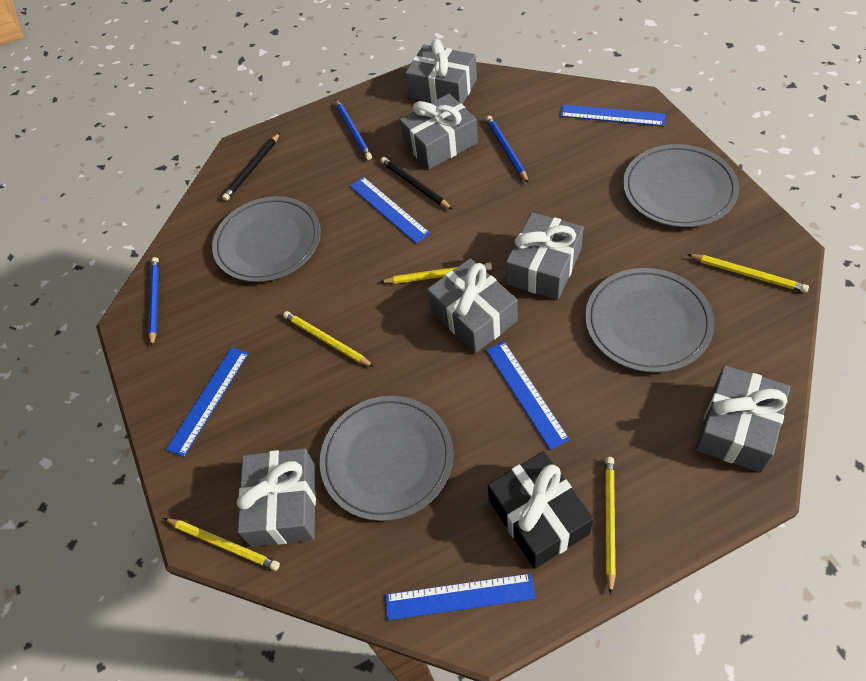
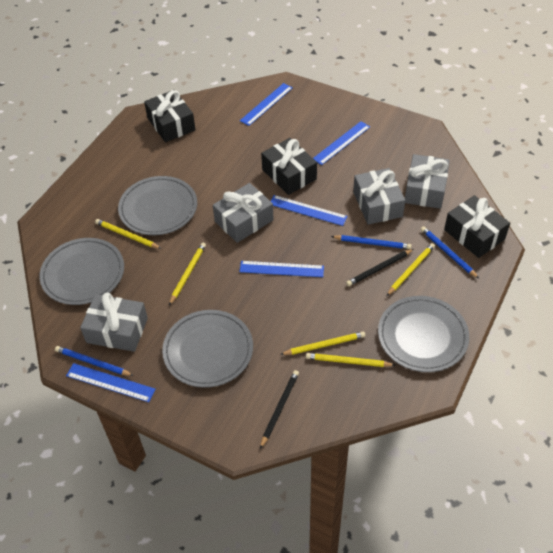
black gift: [488,451,594,569] = 1 -> [144,90,195,142] [261,138,317,195] [444,195,510,258] = 3
grey gift: [237,448,316,547] [399,94,478,169] [405,39,477,104] [427,258,518,353] [506,212,584,300] [696,365,790,473] = 6 -> [80,293,148,352] [213,183,274,243] [353,168,405,225] [405,154,450,209] = 4

